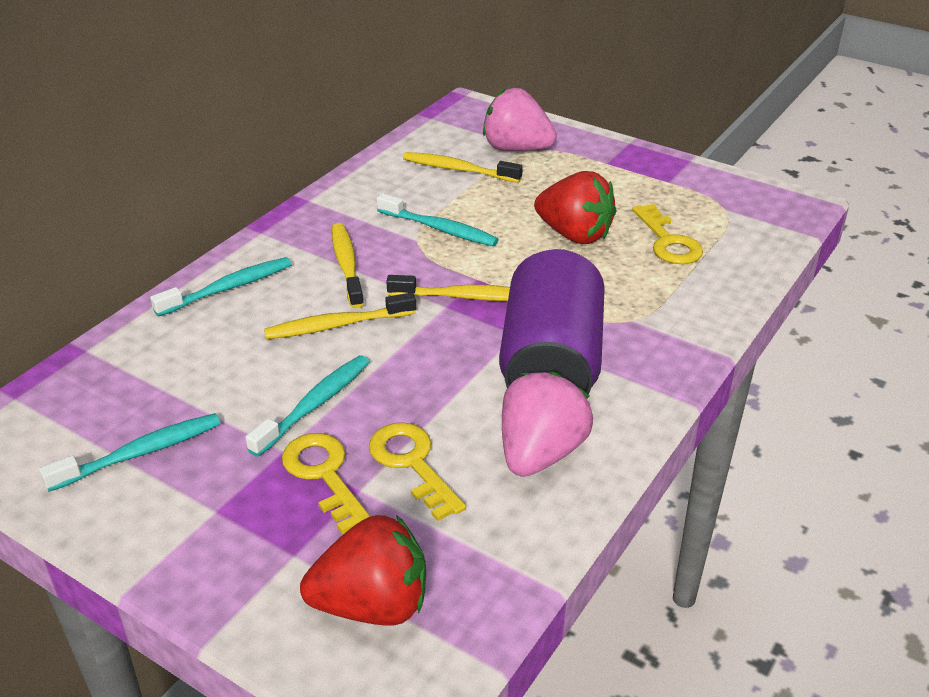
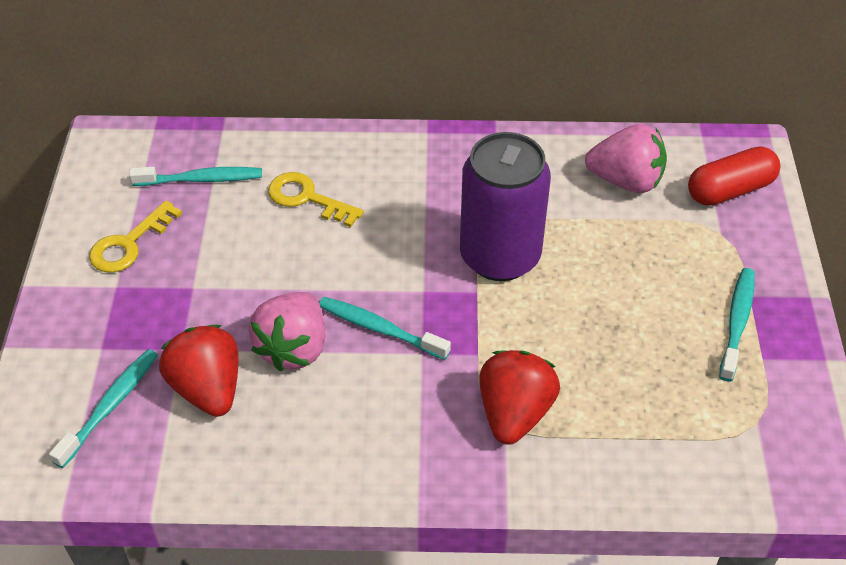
red capsule: none = 0 -> [688,146,780,206] = 1
yellow key: [282,433,371,535] [369,422,466,521] [632,204,703,264] = 3 -> [89,200,182,273] [268,172,364,227] = 2
yellow toothbrush: [264,292,416,339] [332,223,364,309] [386,275,510,301] [403,152,523,183] = 4 -> none = 0

